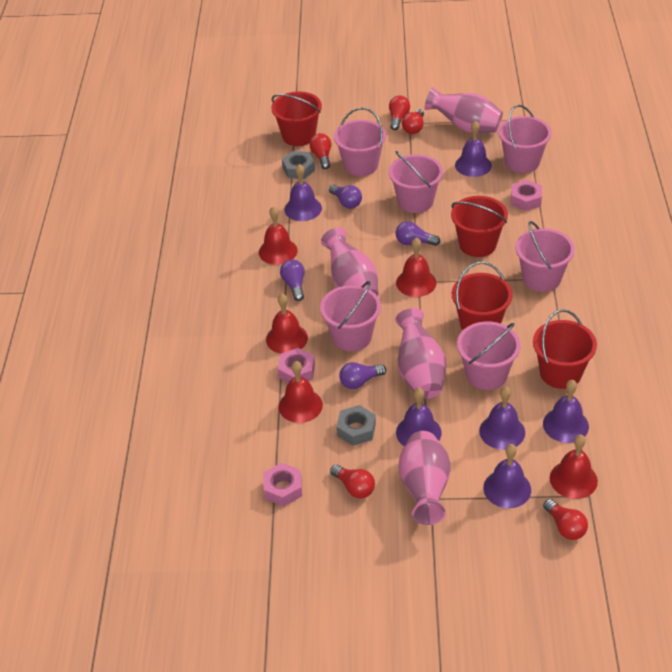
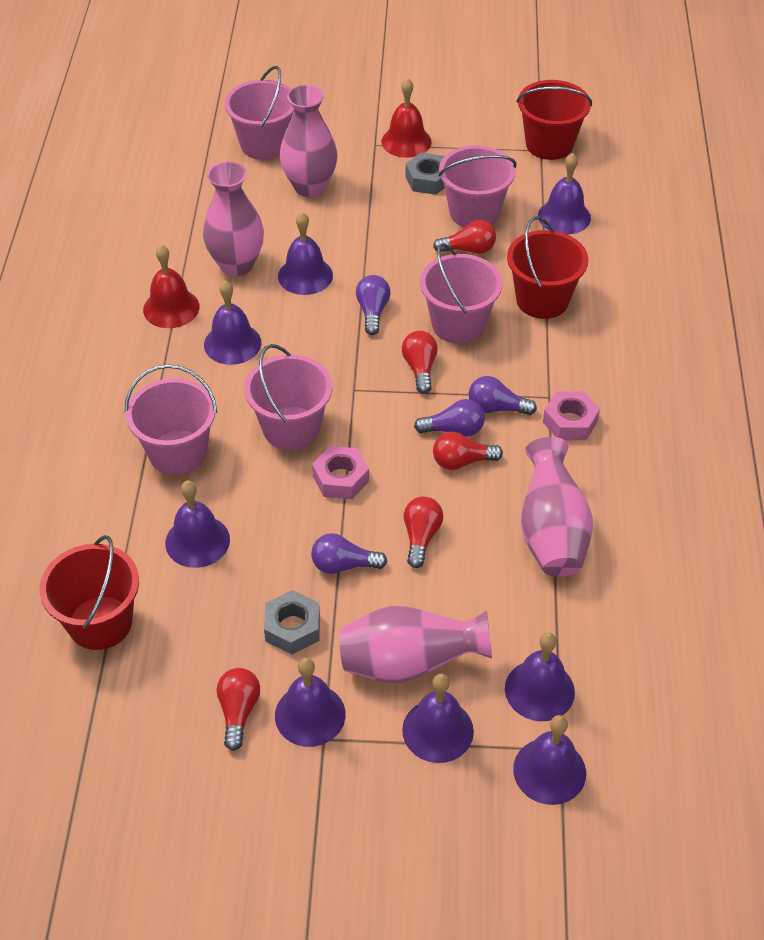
pink bucket: [320,281,381,351] [334,107,386,176] [389,151,443,213] [457,321,520,390] [498,105,551,173] [516,221,575,292] = 6 -> [125,364,217,475] [224,66,294,160] [244,344,332,450] [420,243,502,344] [438,145,517,227] = 5
pink nut: [263,463,302,506] [278,348,315,383] [511,180,542,211] = 3 -> [312,446,369,499] [543,391,600,440] = 2
purple bell: [284,164,322,221] [396,388,442,446] [455,120,492,177] [479,387,525,450] [483,444,531,508] [543,380,589,443] = 6 -> [165,481,230,568] [204,280,261,365] [275,658,346,747] [278,212,333,295] [402,674,474,763] [505,632,575,721] [513,715,586,805] [538,153,591,234] = 8
red bell: [259,207,298,265] [266,294,308,354] [279,361,323,423] [396,237,436,297] [550,434,598,499] = 5 -> [143,245,200,328] [381,78,432,158] = 2
red bucket: [271,92,322,146] [451,196,508,257] [452,262,512,330] [533,309,597,389] = 4 -> [39,535,139,650] [507,216,589,319] [517,80,592,160] = 3

